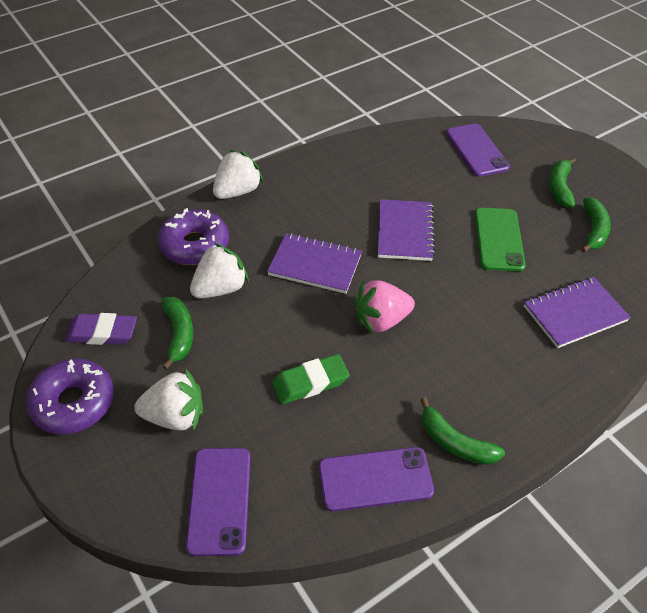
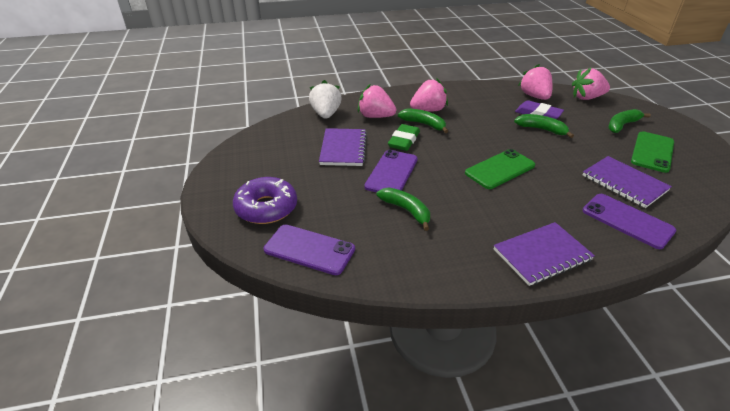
green phone: [475,208,526,271] = 1 -> [465,149,535,189] [631,131,674,173] = 2
pink strawberry: [354,280,415,335] = 1 -> [358,84,396,118] [410,78,448,112] [518,64,553,100] [572,67,610,100] = 4
purple donut: [26,359,114,434] [158,208,229,265] = 2 -> [233,177,297,224] = 1
white strawberry: [134,369,203,431] [190,243,249,299] [213,150,263,199] = 3 -> [309,80,342,119] = 1

